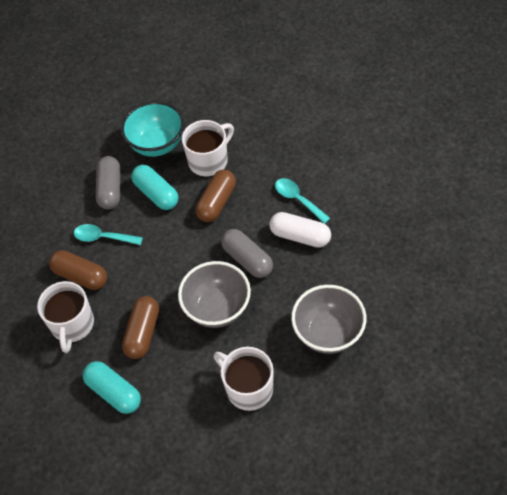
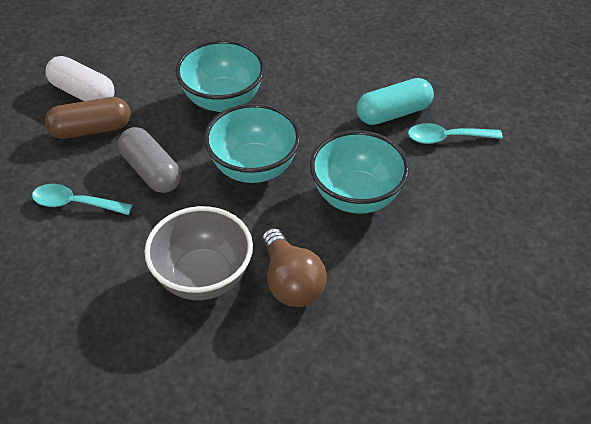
brown capsule: [49,250,107,290] [122,296,159,359] [196,170,236,222] = 3 -> [45,97,131,139] = 1
brown light bulb: none = 0 -> [262,228,327,307] = 1
grey bowl: [178,261,251,328] [291,285,366,354] = 2 -> [144,206,253,300] = 1
grey capsule: [96,156,120,210] [221,229,273,278] = 2 -> [118,127,181,193] = 1
turquoise bowl: [121,101,184,157] = 1 -> [175,40,265,112] [204,103,301,183] [310,130,409,214] = 3
turquoise capsule: [83,361,141,414] [131,165,178,210] = 2 -> [357,78,434,125] = 1
white mug: [37,281,94,353] [182,120,234,177] [213,347,273,411] = 3 -> none = 0

